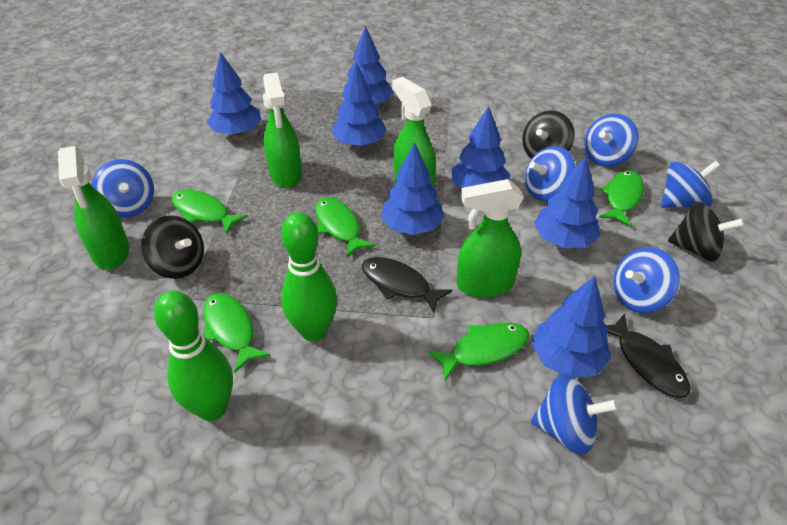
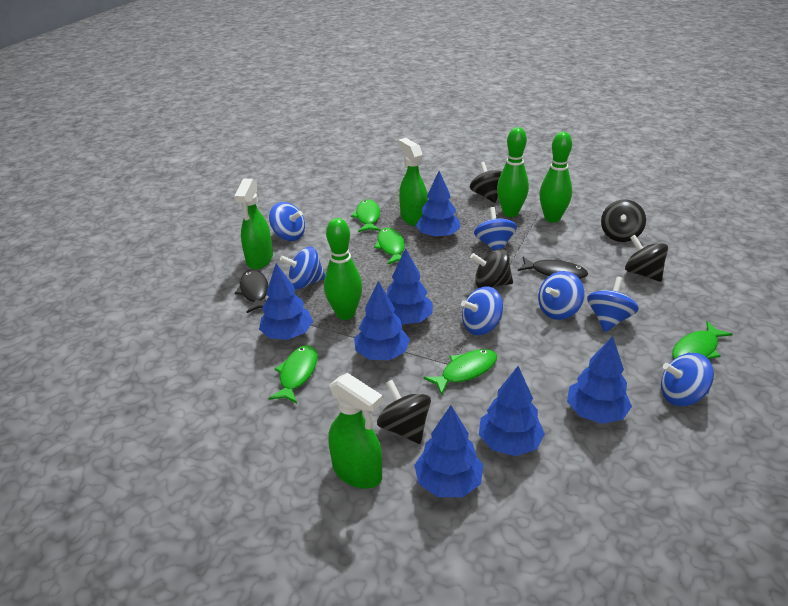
black spinning top: [141,216,204,279] [522,111,575,159] [668,201,744,262] = 3 -> [377,380,431,444] [470,162,502,203] [470,249,513,288] [601,199,646,242] [625,235,668,282] = 5
blue spinning top: [91,159,154,217] [525,146,575,201] [531,374,618,455] [584,114,638,167] [614,247,680,313] [661,161,720,208] = 6 -> [269,202,305,241] [280,247,325,289] [461,286,503,335] [474,207,517,251] [538,271,584,320] [587,277,639,332] [661,353,714,406] = 7
green bowling pin: [154,291,233,421] [281,212,337,342] = 2 -> [324,218,362,320] [497,127,529,217] [539,132,572,223] = 3
green spray bottle: [58,146,129,270] [263,72,302,188] [392,77,436,187] [457,179,524,297] = 4 -> [234,179,273,269] [328,373,383,489] [398,138,428,227] = 3

